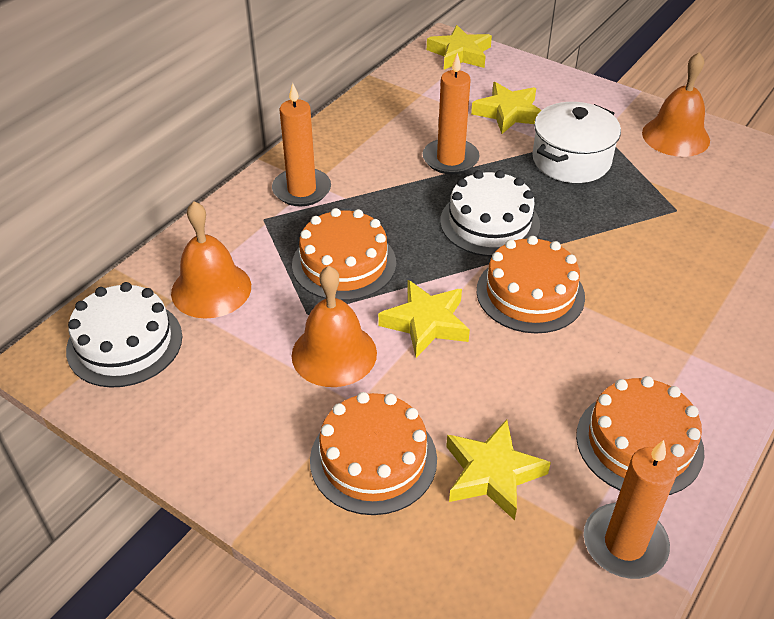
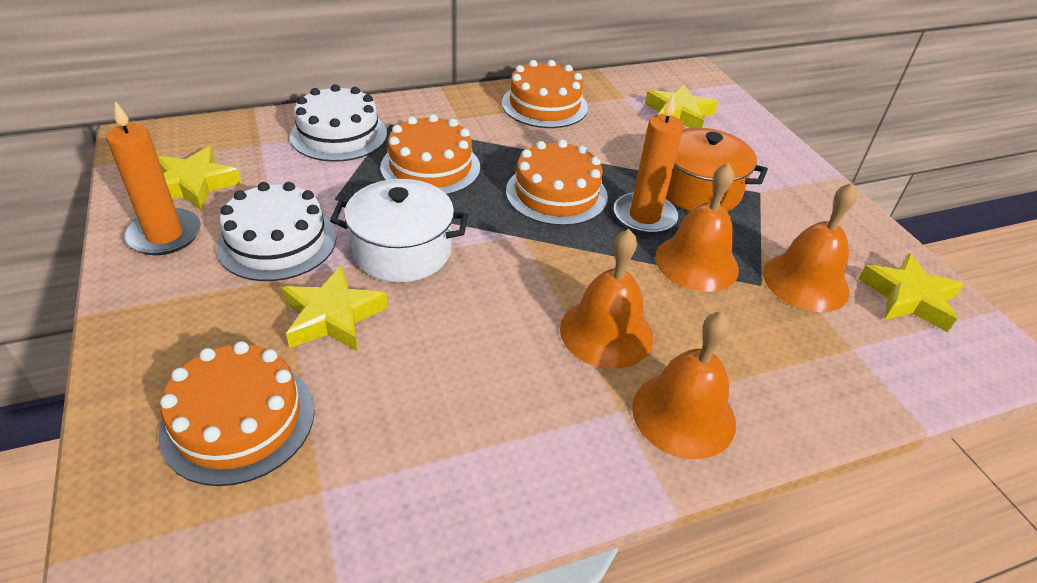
orange bell: [171,201,251,319] [292,266,377,387] [642,52,710,157] = 3 -> [560,229,653,369] [632,312,736,459] [655,163,739,292] [763,182,858,312] = 4
orange candle: [272,83,331,206] [423,53,480,174] [584,440,678,579] = 3 -> [106,101,201,255] [614,94,683,234] = 2
orange pot: none = 0 -> [666,127,768,211] = 1

